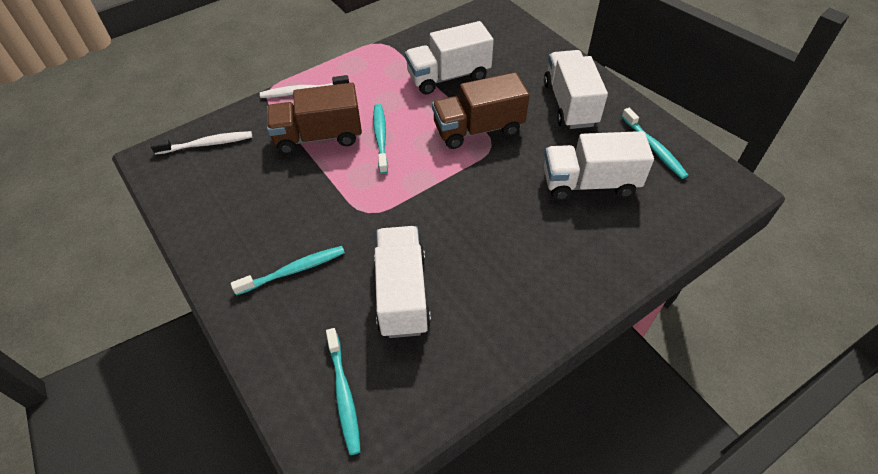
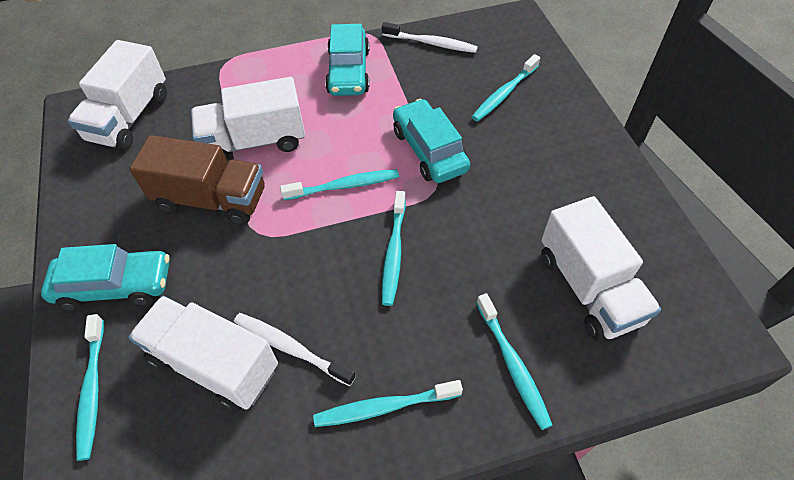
brown truck: [267,83,362,154] [432,72,529,149] = 2 -> [129,135,265,225] = 1
turquoise car: none = 0 -> [41,244,170,311] [325,24,370,96] [393,99,470,183] = 3
turquoise toothbrush: [231,246,345,295] [326,328,361,455] [373,104,388,174] [622,108,689,179] = 4 -> [76,314,104,461] [280,169,399,200] [313,380,463,427] [382,191,406,306] [472,54,540,121] [476,293,552,430] = 6

